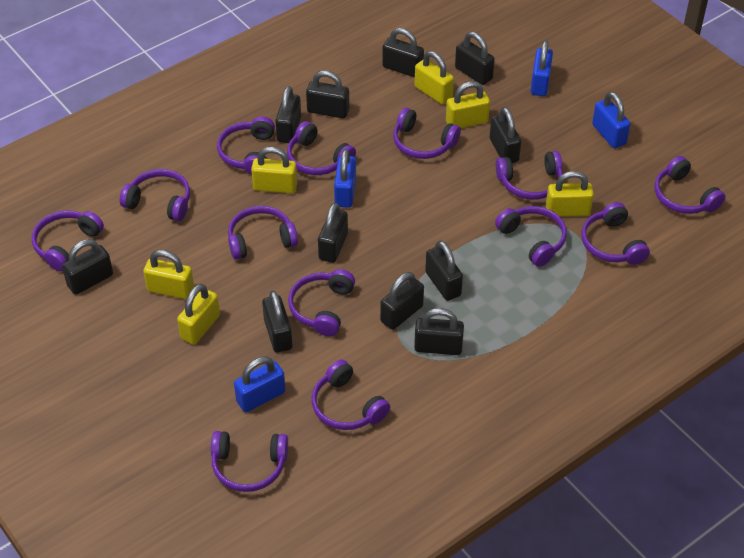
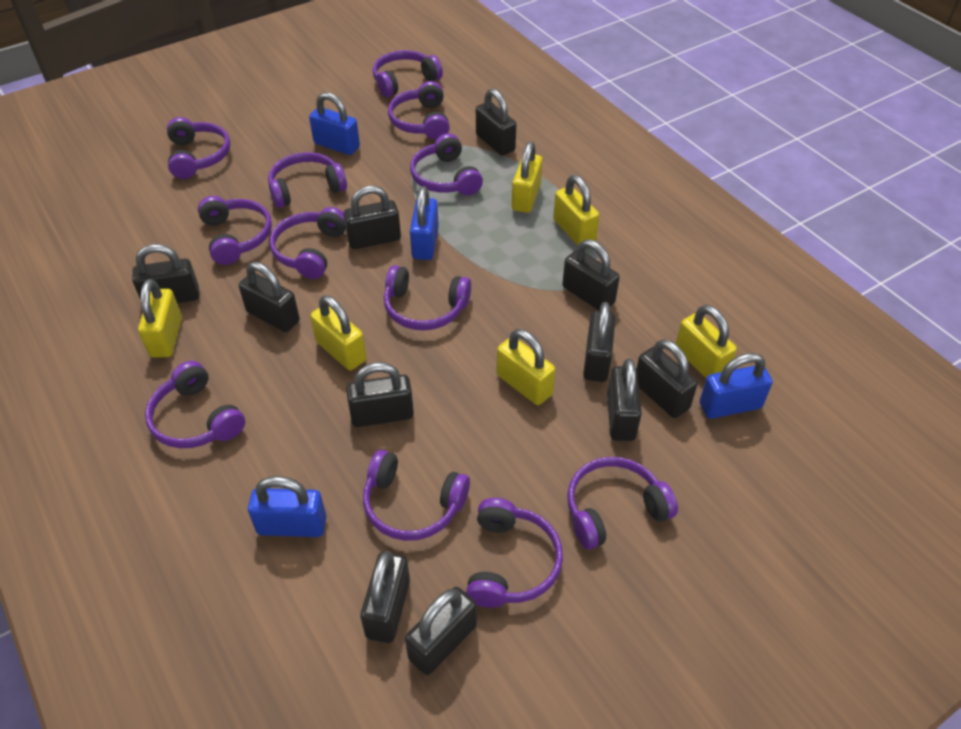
purple headphones: [32,210,104,272] [120,169,190,221] [211,431,288,492] [217,116,275,175] [228,206,298,260] [287,121,356,175] [288,269,355,336] [312,359,390,430] [393,108,461,159] [495,206,567,267] [496,151,563,200] [582,202,650,265] [654,156,725,214] = 13 -> [145,361,245,448] [167,117,230,179] [198,196,272,265] [268,152,347,208] [270,207,346,279] [363,450,470,541] [373,50,443,98] [384,265,471,330] [388,81,450,140] [410,133,483,196] [466,498,563,608] [567,457,678,550] = 12

